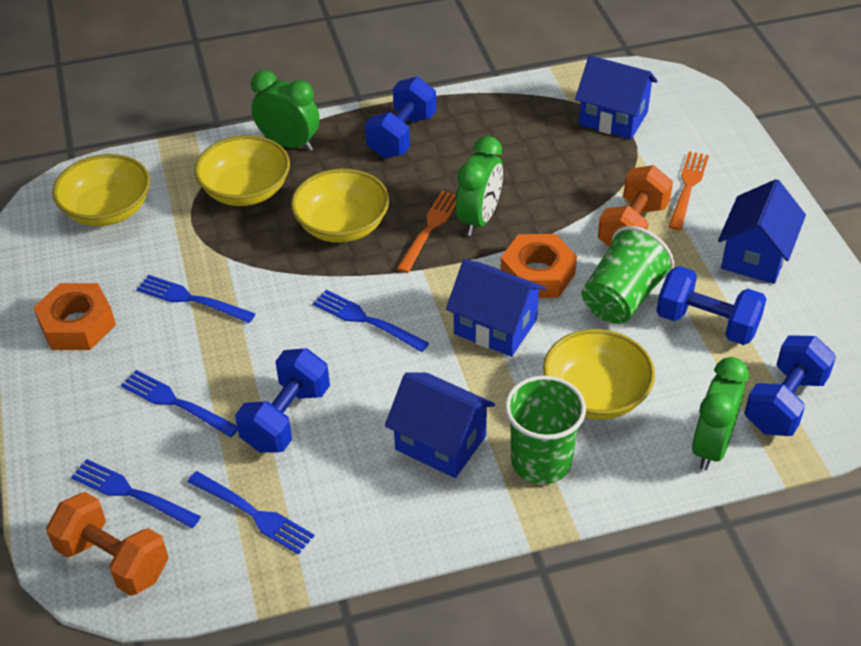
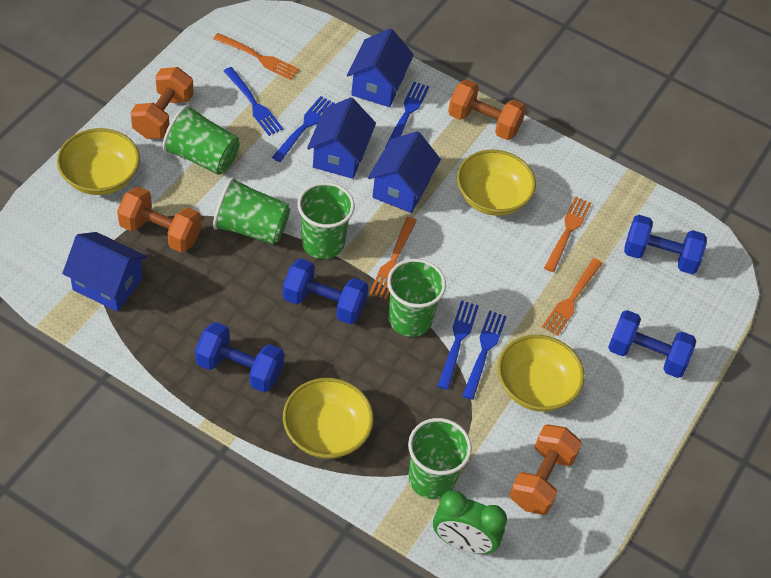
green clock: [251,70,320,151] [456,136,503,236] [692,357,749,470] = 3 -> [433,491,507,554] = 1
green cup: [505,375,586,484] [582,226,674,324] = 2 -> [163,104,240,175] [213,177,290,245] [298,182,355,259] [387,259,446,337] [408,418,472,499] = 5
orange dumbbell: [46,492,169,596] [598,165,673,247] = 2 -> [117,187,201,252] [131,67,194,139] [448,80,526,140] [509,424,582,515] = 4
orange fork: [397,191,456,273] [669,151,709,230] = 2 -> [213,33,299,80] [369,217,417,299] [542,258,603,336] [544,197,592,272] = 4
orange nut: [33,283,116,350] [500,234,577,298] = 2 -> none = 0

